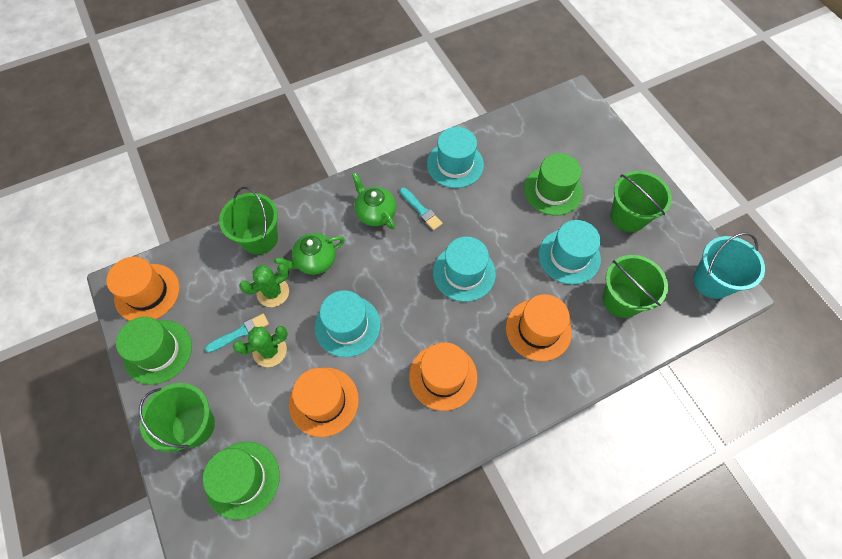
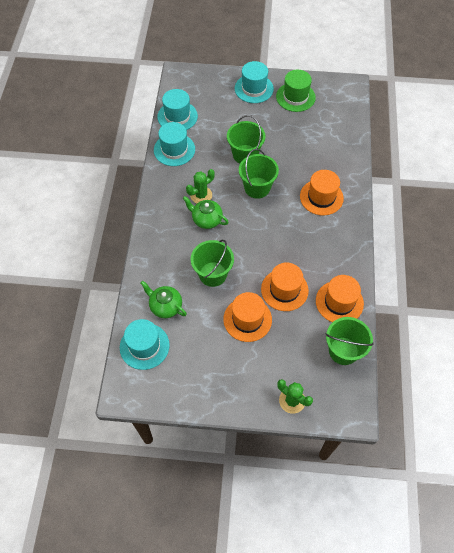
green hat: [116,317,192,385] [203,442,280,520] [524,153,583,216] = 3 -> [276,70,316,112] = 1
turquoise brush: [205,314,269,353] [400,187,442,230] = 2 -> none = 0
turquoise bucket: [693,233,765,299] = 1 -> none = 0

